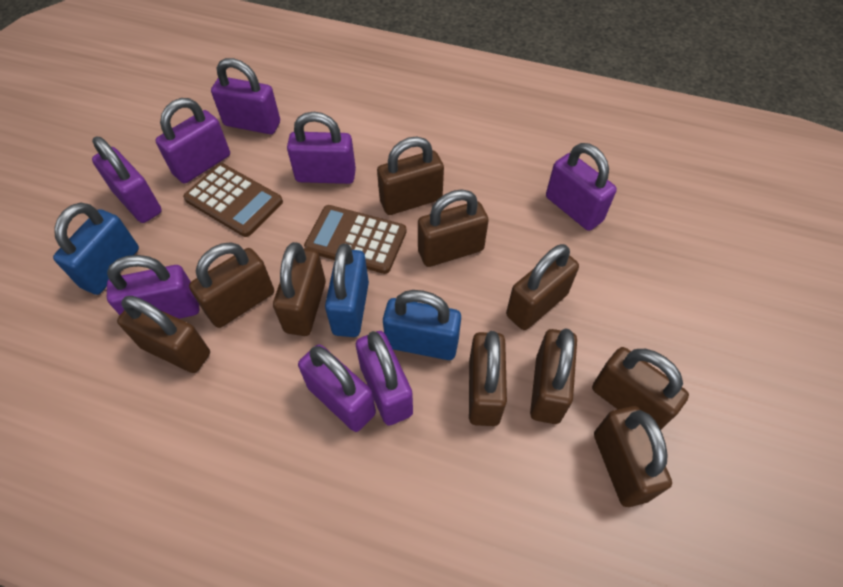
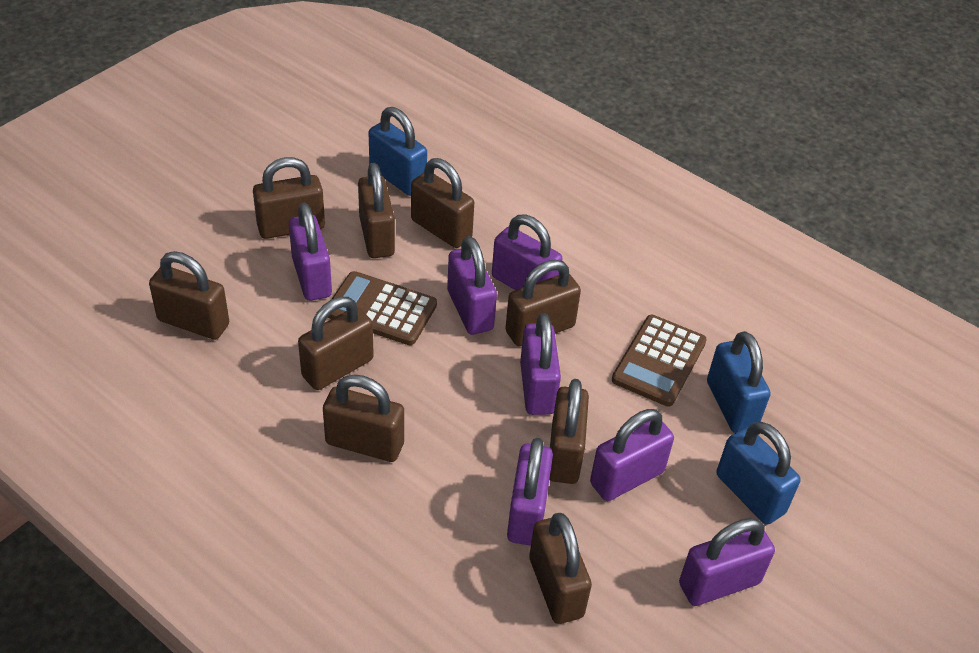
brown padlock: [117,296,210,373] [189,243,274,328] [273,242,326,336] [377,137,444,215] [418,189,489,267] [469,331,507,426] [506,244,579,330] [530,328,577,424] [592,347,689,430] [594,406,672,507] = 10 -> [149,251,229,340] [253,157,325,239] [298,297,374,390] [323,374,404,462] [358,163,395,258] [411,158,474,248] [505,260,581,346] [529,513,592,624] [549,379,589,484] = 9
purple padlock: [92,136,162,223] [107,255,199,319] [155,98,230,183] [211,58,280,134] [287,112,356,184] [298,345,376,432] [356,331,413,426] [546,143,617,231] = 8 -> [289,203,332,301] [447,236,497,335] [492,214,563,290] [507,438,553,546] [520,313,561,415] [590,409,674,501] [679,518,775,606] = 7

